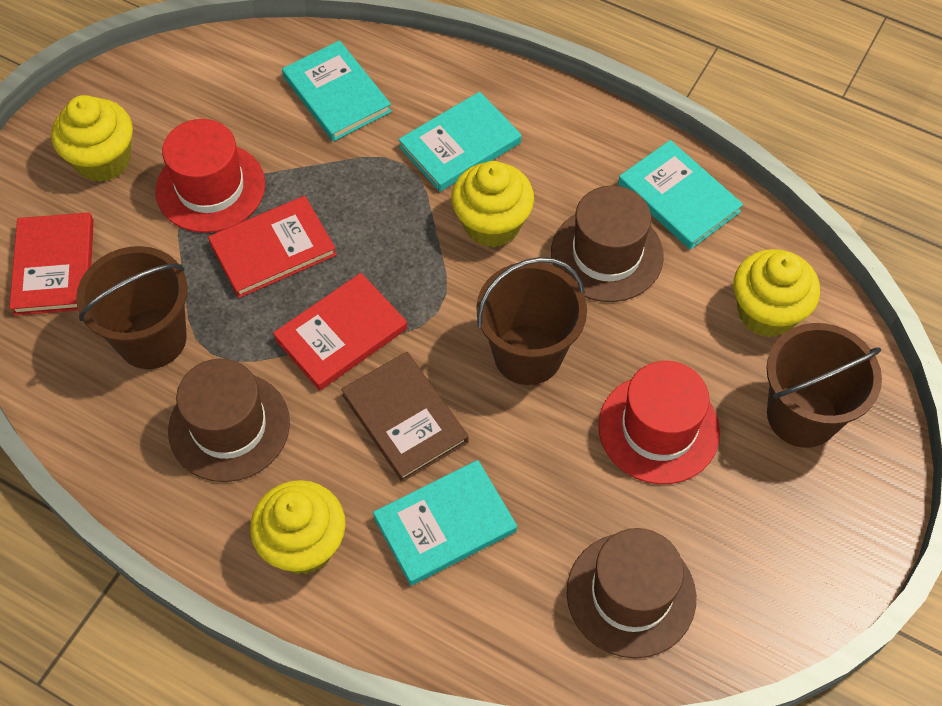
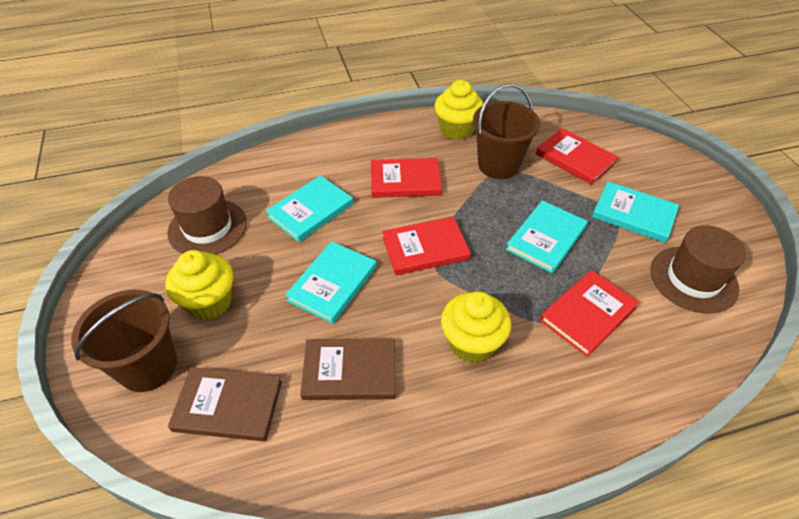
brown book: [341,352,469,482] = 1 -> [168,367,282,442] [300,338,395,400] = 2
brown bucket: [76,246,188,369] [476,257,587,385] [766,323,882,448] = 3 -> [71,290,177,392] [473,84,540,179] = 2
brown hat: [168,358,290,482] [551,185,664,302] [567,528,696,658] = 3 -> [167,176,247,254] [650,225,746,314] = 2
red book: [9,212,94,316] [208,196,337,298] [273,273,407,391] = 3 -> [371,158,442,198] [382,217,471,275] [536,128,618,185] [540,270,639,357] = 4
red hat: [156,119,265,233] [598,361,720,484] = 2 -> none = 0
yellow cupcake: [51,95,133,182] [250,480,345,574] [451,161,534,248] [733,249,820,337] = 4 -> [165,250,233,320] [435,80,483,140] [441,291,511,363] = 3

